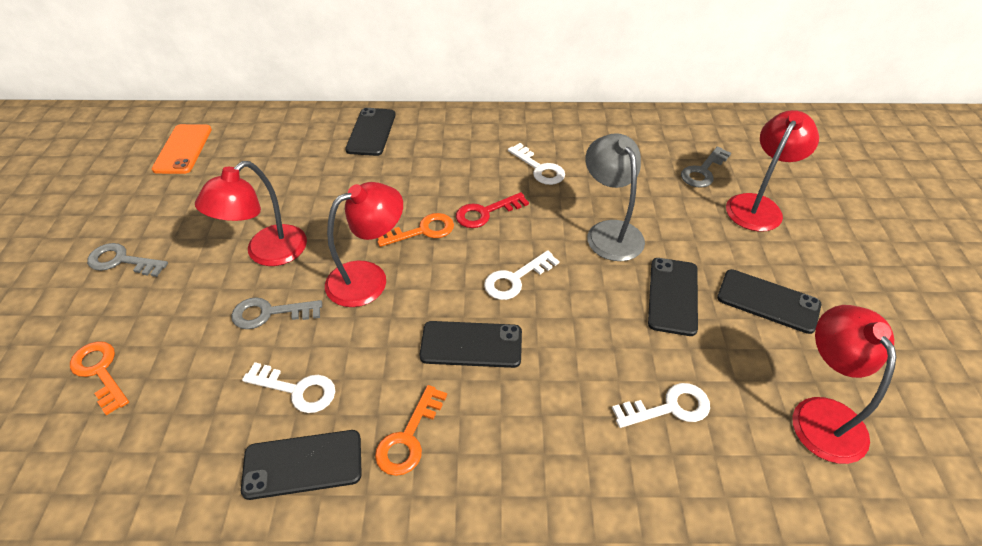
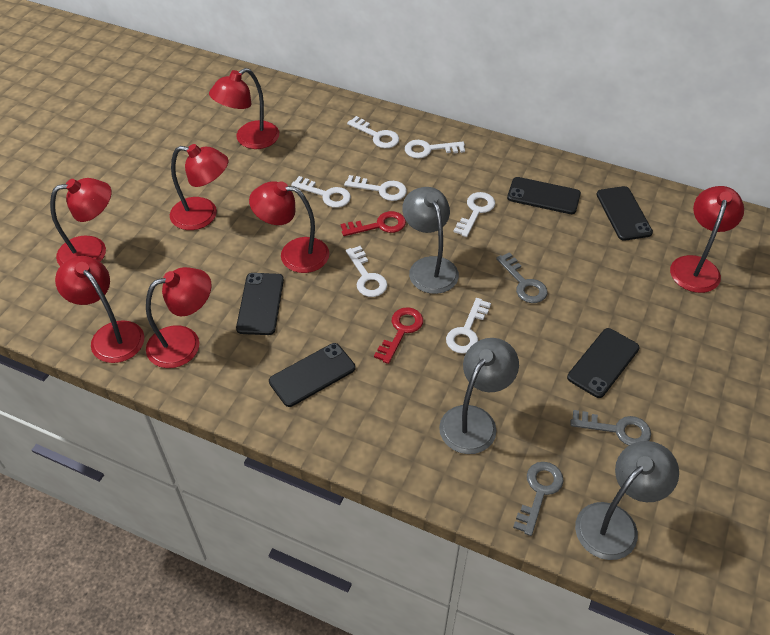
grey lamp: [586,133,645,261] = 1 -> [402,187,459,294] [439,338,519,454] [575,441,679,560] = 3
orange key: [70,341,129,415] [375,385,447,476] [377,213,454,247] = 3 -> none = 0
orange phone: [152,124,212,174] = 1 -> none = 0
red key: [456,192,529,228] = 1 -> [341,211,406,236] [374,307,423,364] = 2
red lamp: [195,161,307,266] [325,182,403,307] [726,110,819,232] [792,305,896,464] = 4 -> [50,178,111,266] [55,256,144,363] [146,267,211,368] [170,144,228,230] [209,68,279,149] [249,181,329,273] [670,186,744,293] = 7
white key: [242,362,335,413] [484,250,559,300] [508,143,565,185] [612,383,710,428] = 4 -> [291,176,351,208] [344,175,407,201] [346,246,388,297] [347,116,399,148] [405,140,465,158] [446,298,491,354] [453,192,495,237] = 7

